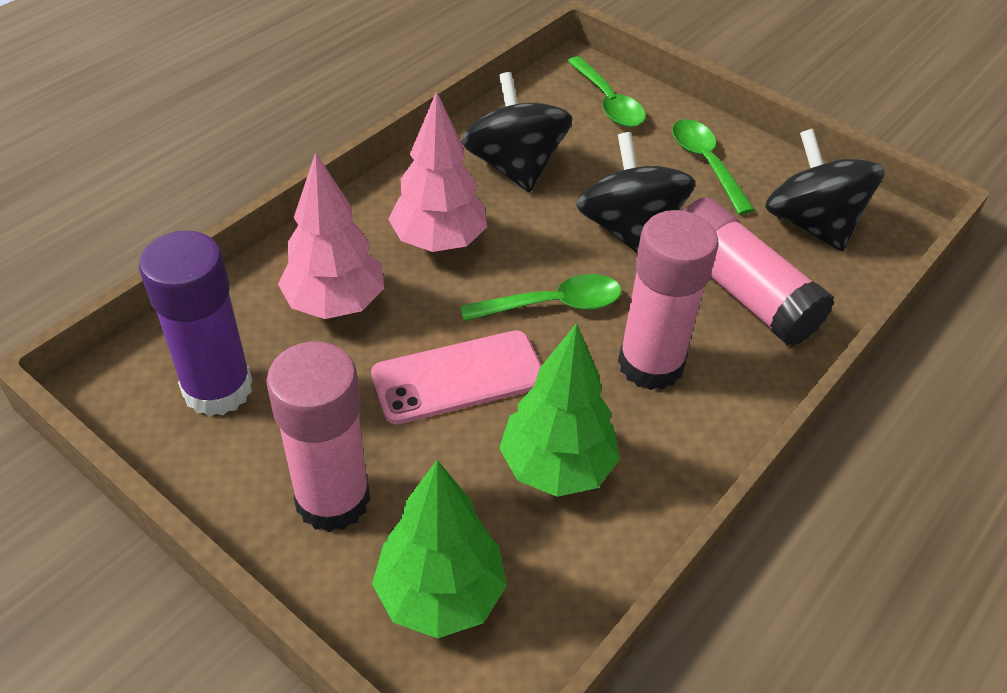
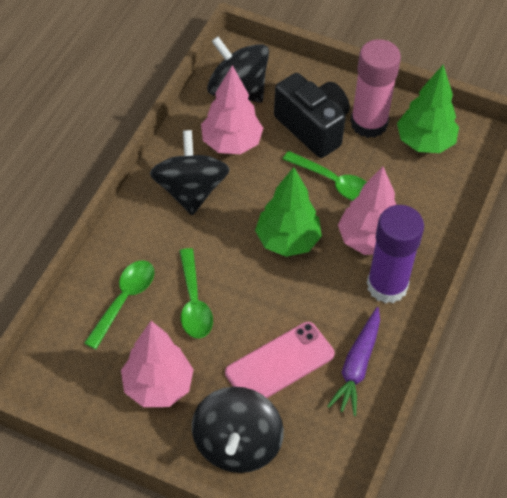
black camera: none = 0 -> [274,73,350,158] = 1
pink glue stick: [266,342,370,532] [618,210,719,390] [683,197,835,346] = 3 -> [350,39,401,138] = 1
pink tree: [278,152,384,319] [388,91,487,252] = 2 -> [121,321,194,407] [201,65,263,154] [338,167,396,255] = 3
purple carrot: none = 0 -> [327,307,380,416] = 1

